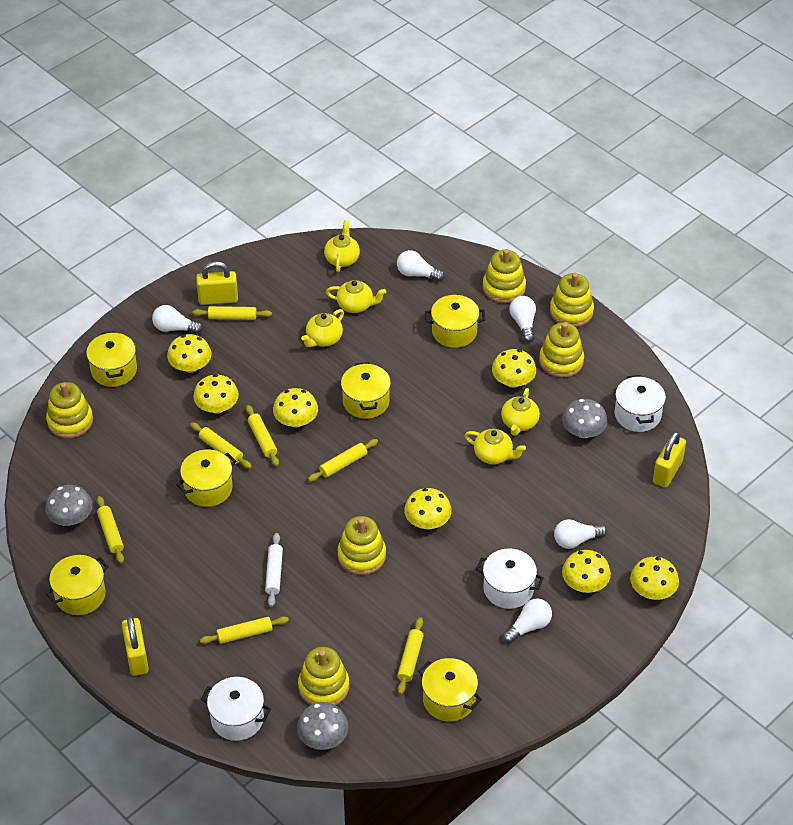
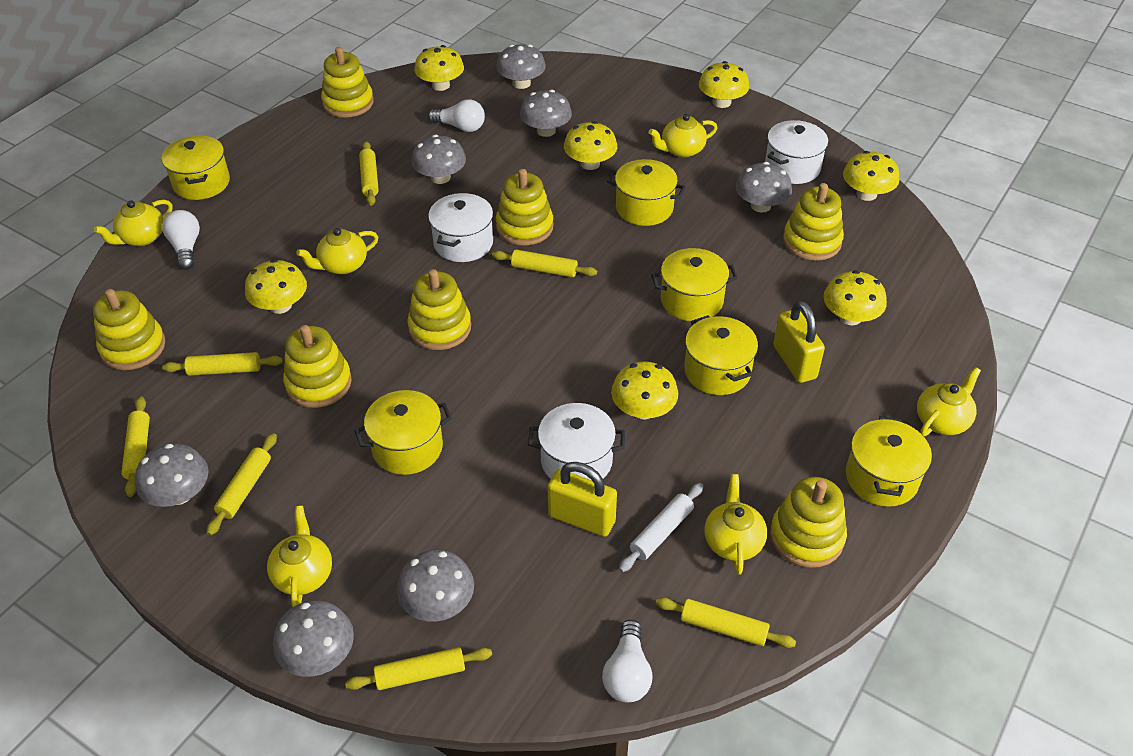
grey mushroom: [45,485,93,526] [297,702,349,750] [562,399,608,438] = 3 -> [135,444,209,507] [273,600,354,677] [397,550,474,621] [411,135,466,184] [496,44,546,89] [520,90,572,137] [736,162,792,213] = 7
white light bulb: [152,305,203,334] [397,250,444,282] [503,599,552,643] [509,296,536,343] [554,519,607,549] = 5 -> [162,210,200,270] [428,99,485,132] [602,620,653,703] = 3
yellow padlock: [122,616,149,676] [196,261,238,305] [653,431,686,488] = 3 -> [548,462,617,537] [773,301,825,383] = 2
yellow stacking toy: [46,382,93,438] [298,647,349,705] [337,516,386,575] [483,249,526,303] [539,322,584,378] [550,273,594,327] = 6 -> [93,289,165,370] [283,325,352,408] [321,47,374,118] [407,269,471,350] [496,169,554,246] [770,477,847,568] [783,183,844,261] = 7
yellow teapot: [301,309,344,347] [324,220,360,272] [326,280,386,313] [464,429,526,464] [501,388,540,436] = 5 -> [94,200,172,246] [267,506,332,607] [296,228,378,274] [649,114,717,158] [704,474,767,575] [917,367,981,436] = 6

